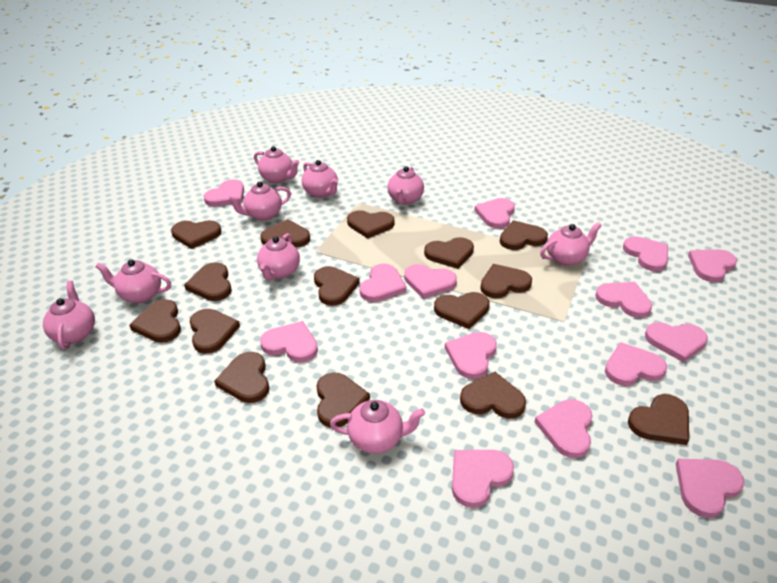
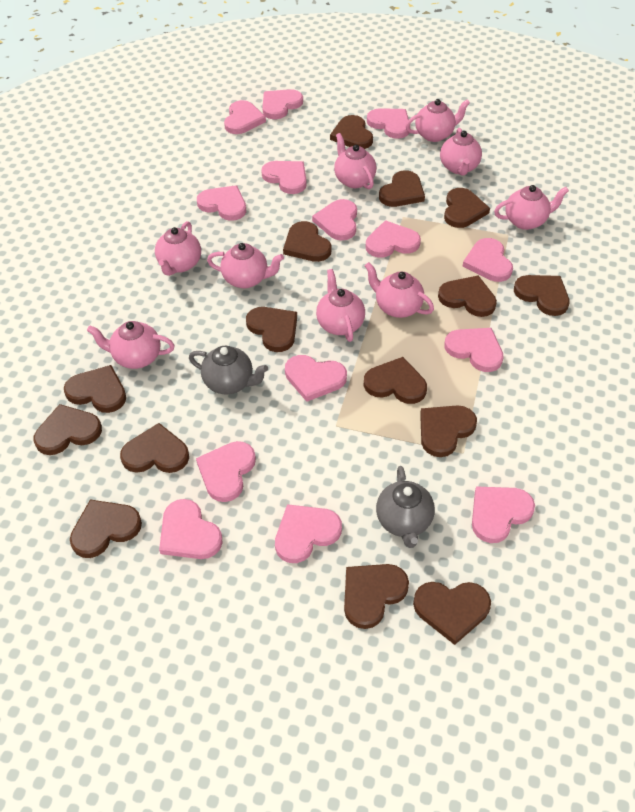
grey teapot: none = 0 -> [189,346,268,394] [376,466,435,548] = 2

